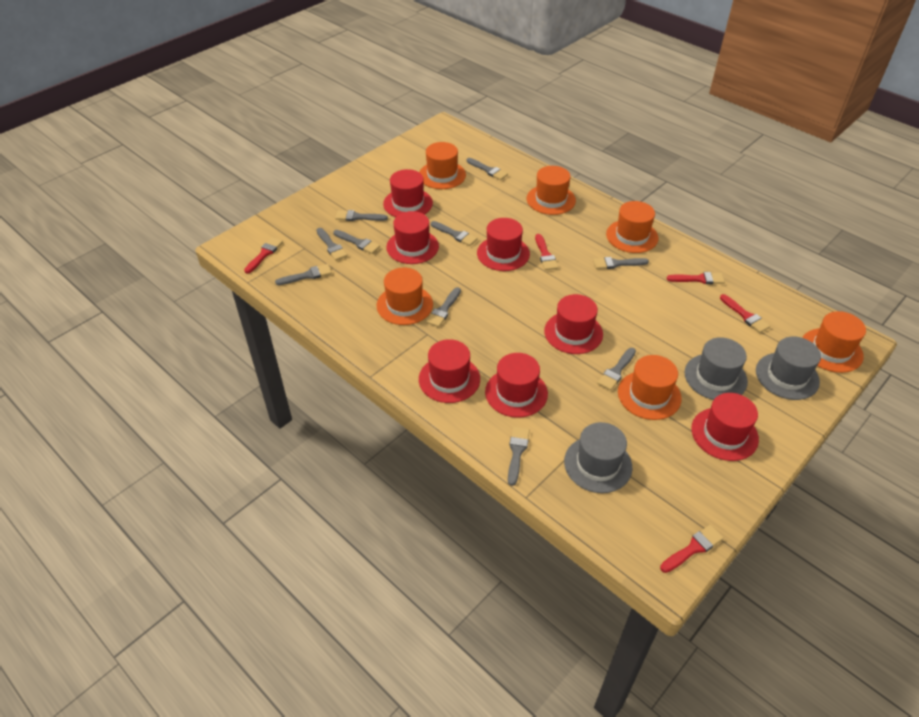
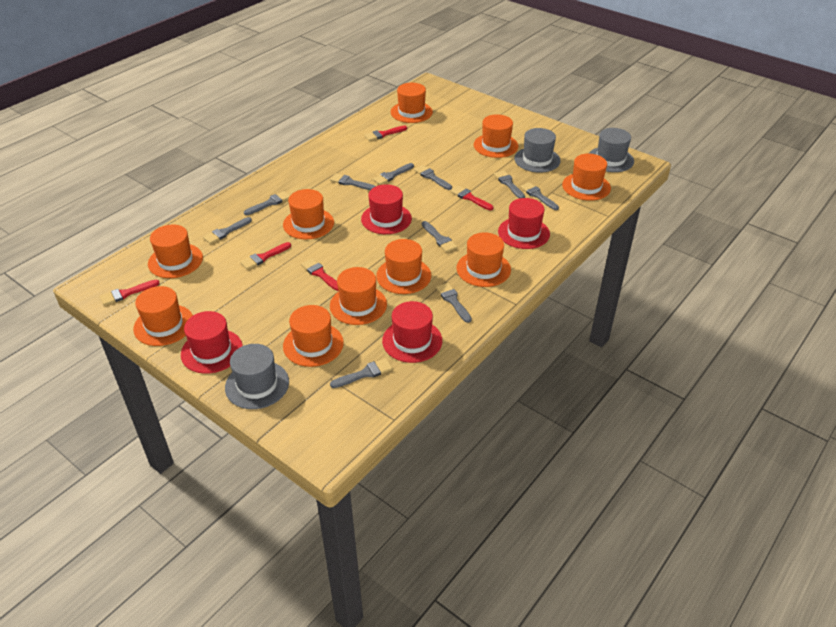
orange hat: [376,267,433,325] [419,142,466,189] [527,166,576,215] [606,201,659,253] [618,355,682,420] [802,311,866,373] = 6 -> [133,286,193,346] [148,224,203,278] [283,189,334,240] [283,305,344,367] [330,267,387,325] [376,239,431,294] [391,83,433,123] [457,232,511,287] [474,114,518,158] [562,154,611,201] = 10
red hat: [383,169,433,217] [386,211,439,264] [419,339,480,403] [477,218,530,271] [485,353,548,418] [544,294,603,354] [691,393,759,461] = 7 -> [181,311,243,374] [361,184,412,234] [382,301,442,363] [498,198,550,249] = 4

